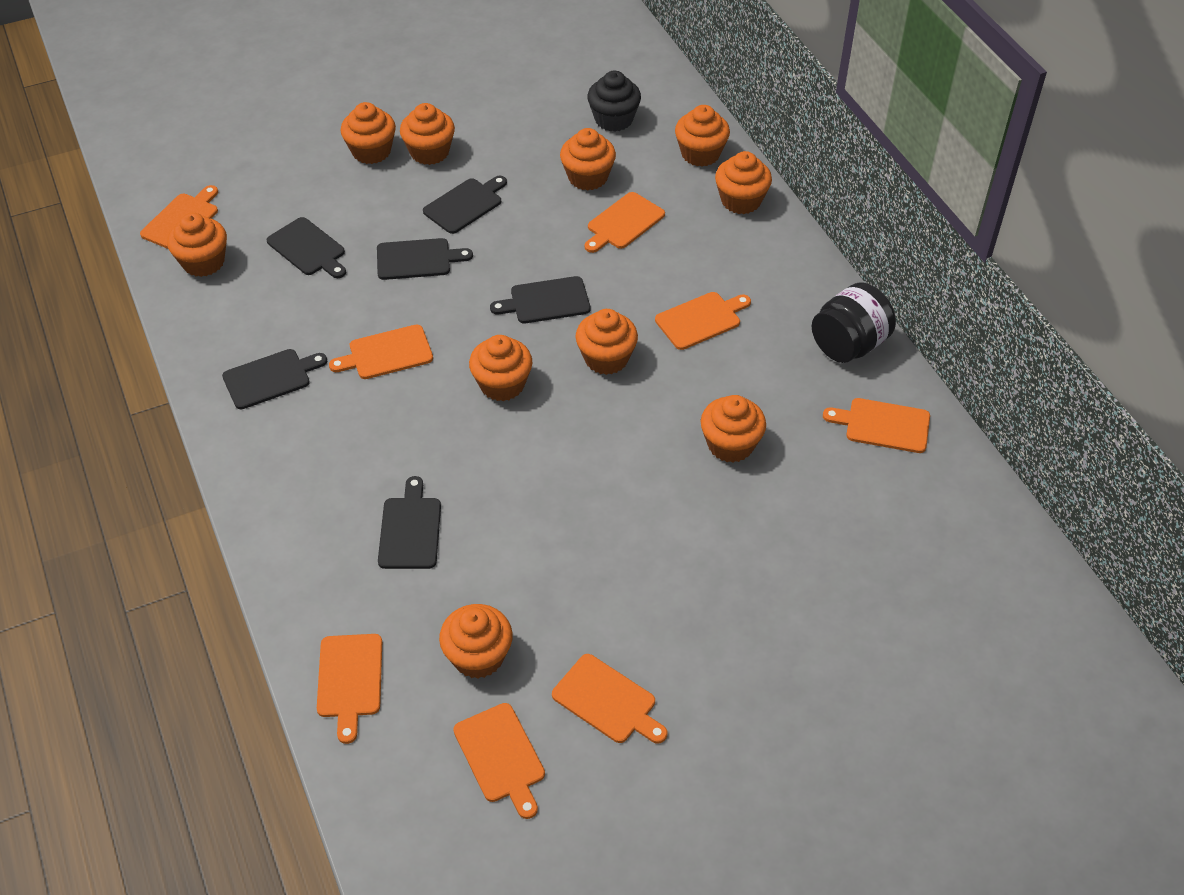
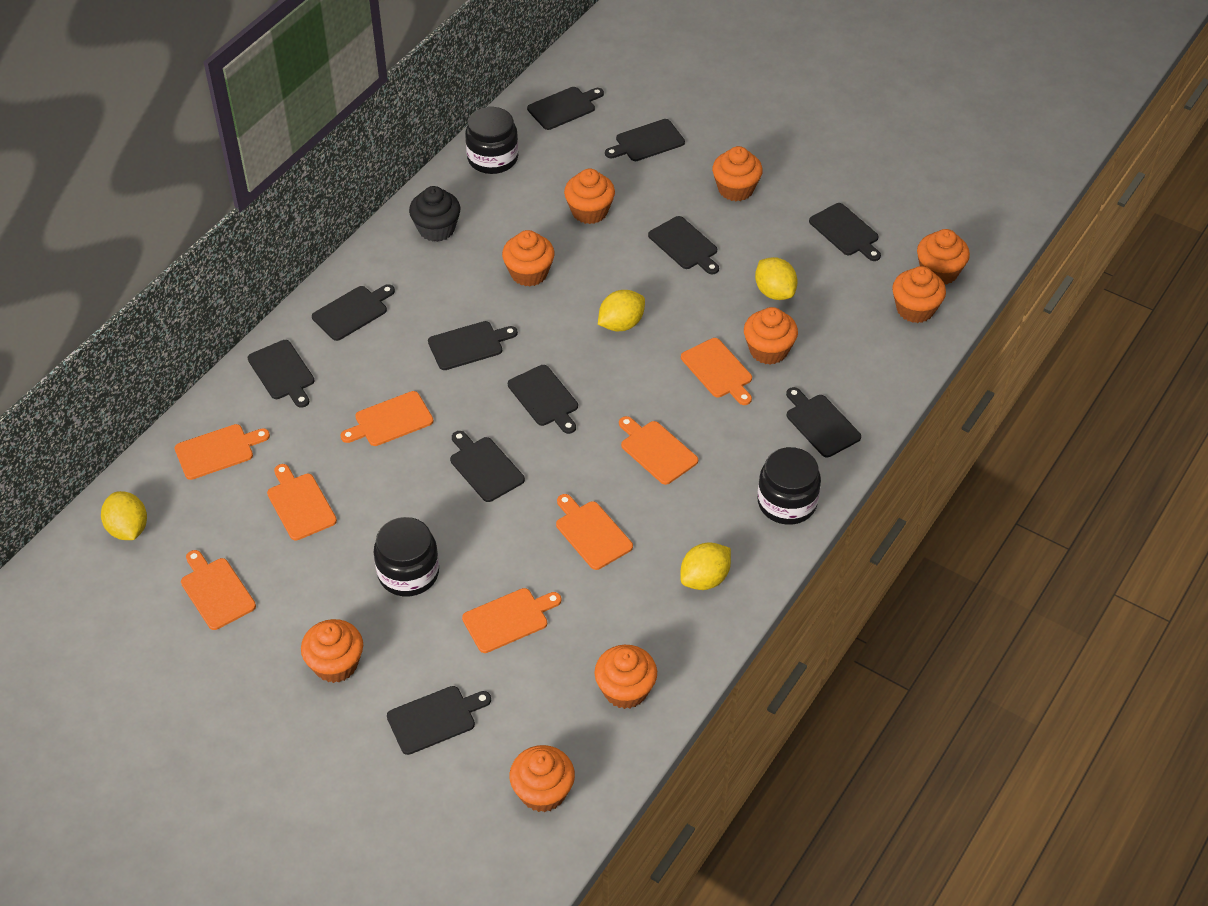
black cutting board: [222,349,327,409] [267,217,346,278] [377,238,473,280] [378,476,441,569] [423,176,507,234] [490,276,590,323] = 6 -> [248,340,315,408] [312,284,395,341] [387,686,491,755] [428,321,518,370] [450,431,525,502] [508,365,578,434] [527,87,604,130] [605,119,685,161] [648,216,719,274] [786,387,861,457] [809,203,881,261] = 11
black jar: [812,282,896,363] = 1 -> [374,517,439,596] [465,107,518,174] [757,447,821,525] = 3
orange cupcake: [167,213,227,277] [340,102,396,164] [400,103,455,165] [439,604,513,679] [469,335,532,401] [560,128,616,191] [575,309,638,375] [675,105,730,167] [701,395,766,463] [715,151,772,214] = 10 -> [301,619,363,683] [502,230,554,286] [509,745,575,812] [564,169,615,224] [594,645,657,709] [712,146,763,201] [744,307,798,365] [892,266,946,323] [917,229,970,285] = 9
yellow lemon: none = 0 -> [101,491,147,540] [598,290,645,331] [680,542,731,590] [755,257,798,300] = 4

